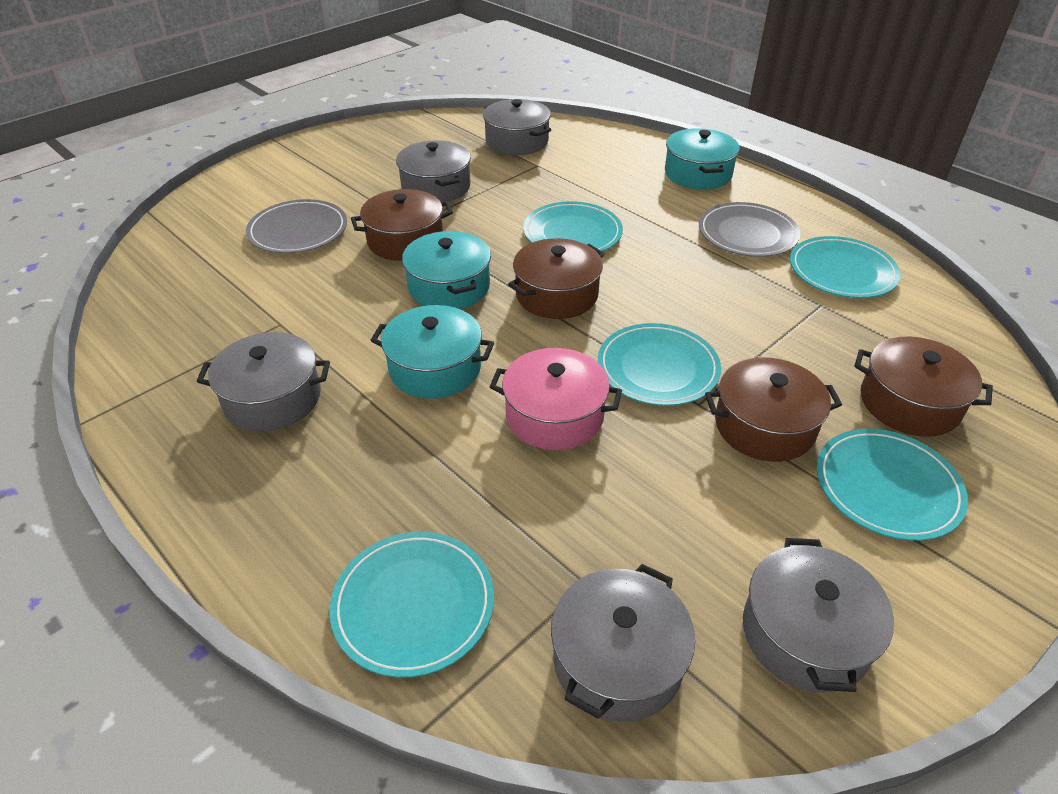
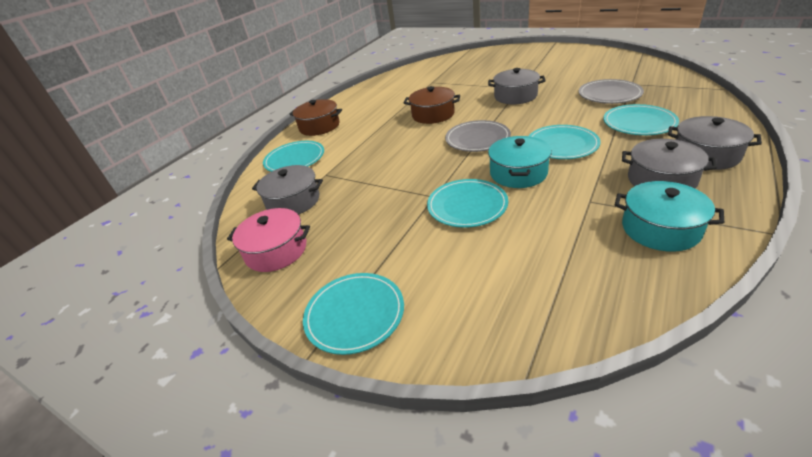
brown pot: [351,189,453,261] [508,238,605,319] [705,357,842,462] [854,337,993,437] = 4 -> [289,99,342,136] [404,86,460,124] = 2
grey pot: [197,332,330,431] [396,140,471,202] [483,99,551,155] [551,564,695,722] [743,538,894,692] = 5 -> [252,165,323,215] [488,68,546,104] [622,139,717,188] [668,116,762,170] = 4
turquoise pot: [370,305,494,399] [402,231,491,309] [665,128,740,189] = 3 -> [488,136,552,188] [615,181,724,252] = 2

